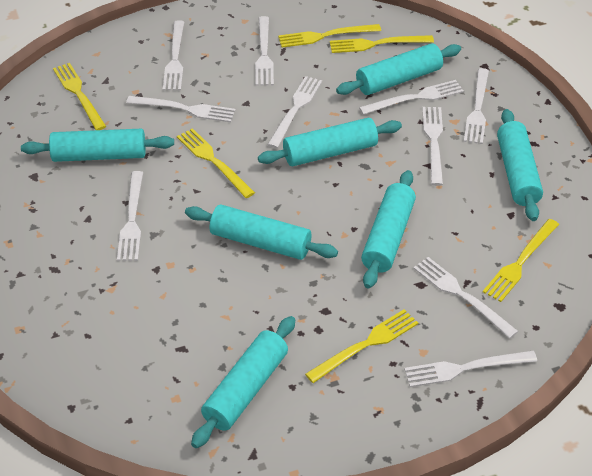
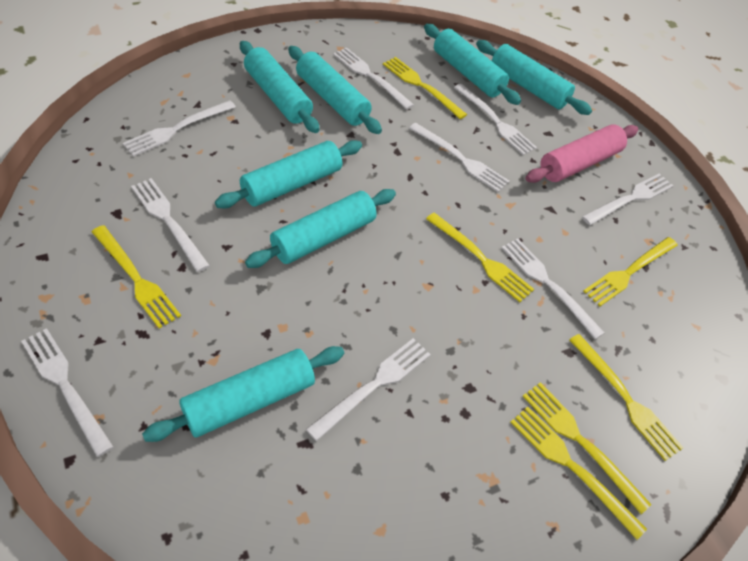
pink rolling pin: none = 0 -> [526,124,638,183] = 1
white fork: [117,171,143,261] [126,96,236,122] [163,20,184,90] [255,16,274,86] [267,76,322,148] [359,80,464,115] [404,351,537,387] [413,257,518,339] [422,107,443,186] [464,68,489,144] = 10 -> [21,328,113,457] [123,100,236,157] [131,178,210,272] [306,338,431,441] [333,47,414,110] [409,123,510,192] [454,84,537,155] [501,238,604,339] [582,174,673,225] = 9
yellow fork: [53,63,107,130] [177,128,255,198] [278,24,381,48] [305,309,418,383] [330,35,434,53] [483,219,559,302] = 6 -> [92,225,181,329] [383,57,467,119] [426,213,534,302] [510,407,647,540] [523,382,652,514] [569,334,684,461] [583,237,678,306] = 7

